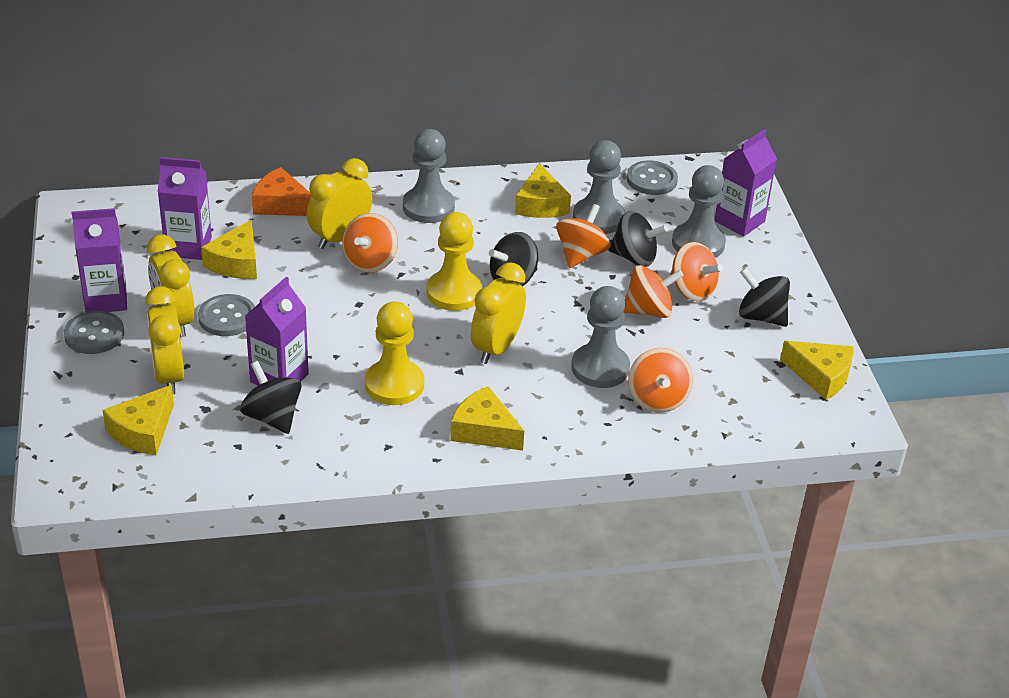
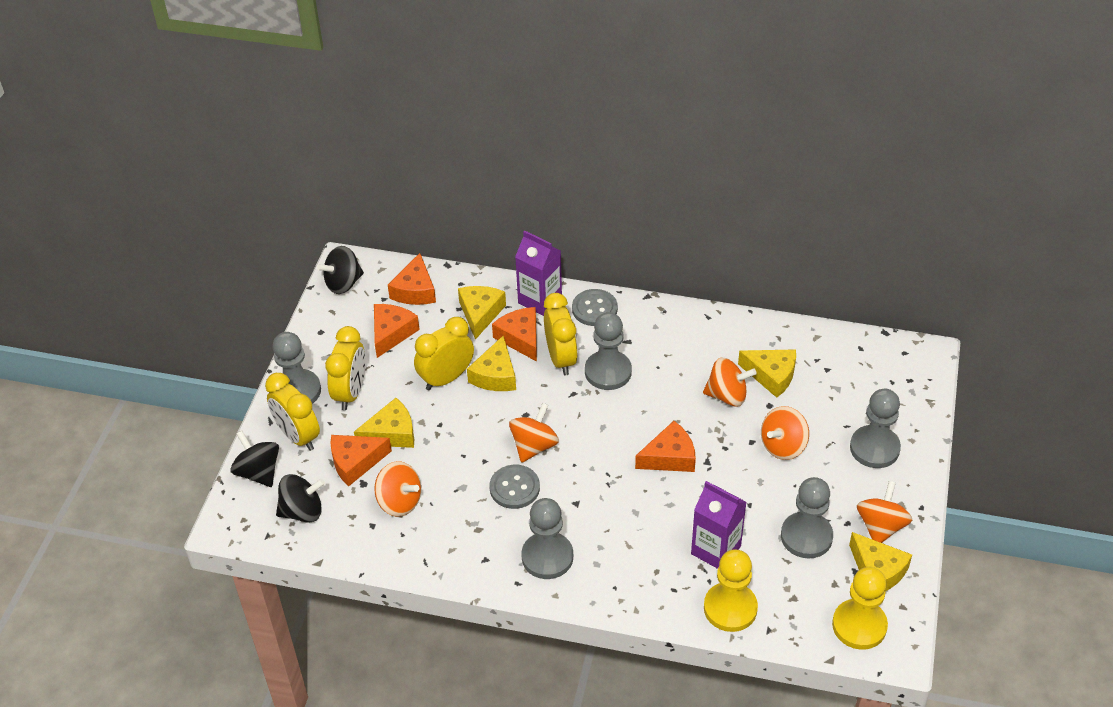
black spinning top: [240,361,301,434] [489,232,538,286] [608,211,668,267] [739,268,790,327] = 4 -> [230,431,279,487] [276,474,325,523] [317,246,364,294] = 3
grey button: [64,311,124,354] [198,294,255,336] [627,160,678,195] = 3 -> [489,465,540,509] [572,289,618,326] = 2
grey pawn: [403,129,455,223] [571,286,630,388] [573,140,625,234] [672,165,726,258] = 4 -> [273,332,321,404] [522,498,573,579] [585,312,632,390] [781,477,833,558] [850,389,901,468] = 5
orange cheese: [252,167,311,216] = 1 -> [330,435,392,486] [374,304,420,358] [388,253,436,305] [492,307,537,362] [635,421,696,472] = 5
purple carton: [72,208,127,312] [158,157,212,260] [245,277,309,386] [714,129,777,237] = 4 -> [515,230,562,316] [691,481,747,569] = 2

